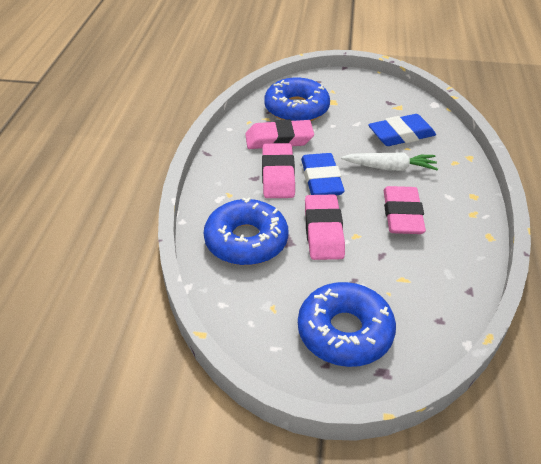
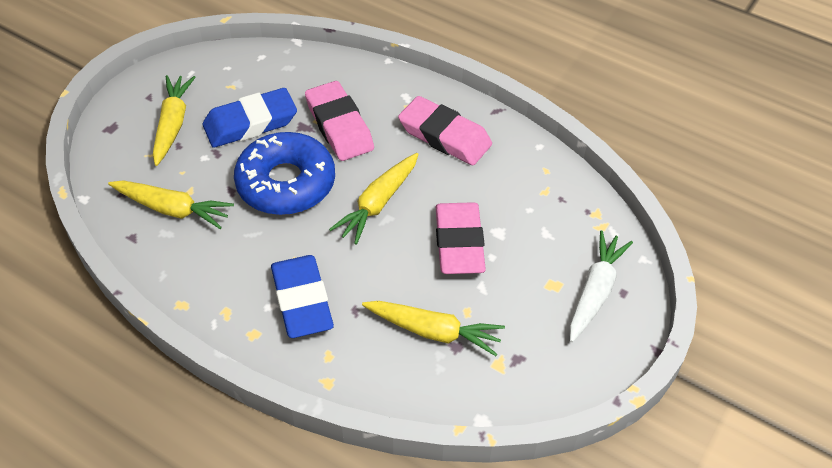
blue donut: [204,198,289,265] [264,77,330,121] [298,282,396,367] = 3 -> [234,132,335,215] = 1
pink eraser: [245,119,314,149] [262,143,295,198] [305,195,345,260] [384,186,426,234] = 4 -> [305,81,374,161] [398,96,492,165] [436,202,486,274] = 3
yellow carrot: none = 0 -> [108,180,234,229] [153,75,195,166] [329,153,419,245] [362,301,505,356] = 4

